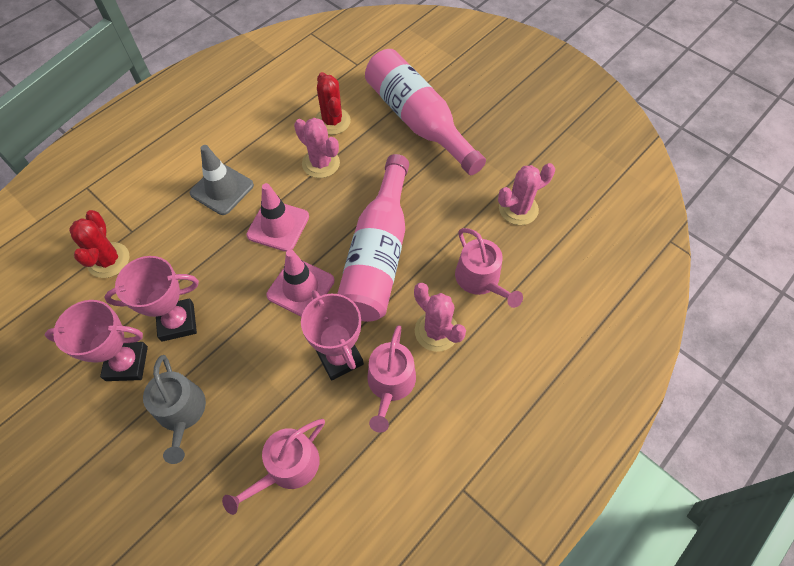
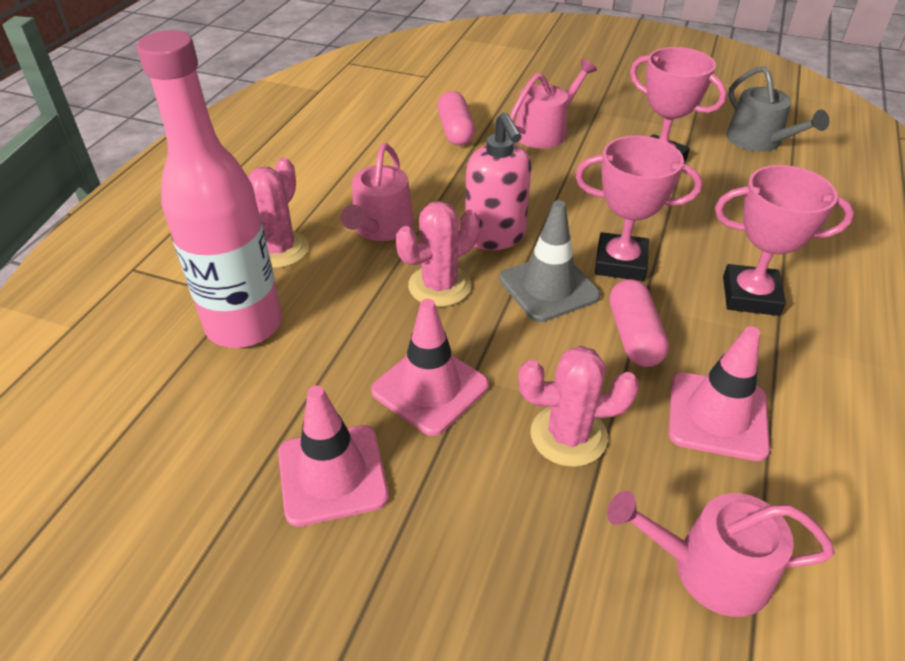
pink bottle: [337,154,409,322] [365,49,486,175] = 2 -> [137,30,282,348] = 1
pink capsule: none = 0 -> [437,91,475,146] [609,279,669,367] = 2
pink soap dispenser: none = 0 -> [465,112,531,250] = 1
pink traffic cone: [246,183,309,252] [266,249,335,317] = 2 -> [278,385,389,527] [371,299,489,436] [669,326,770,461] = 3
red cactus: [69,210,129,278] [315,72,351,135] = 2 -> none = 0

